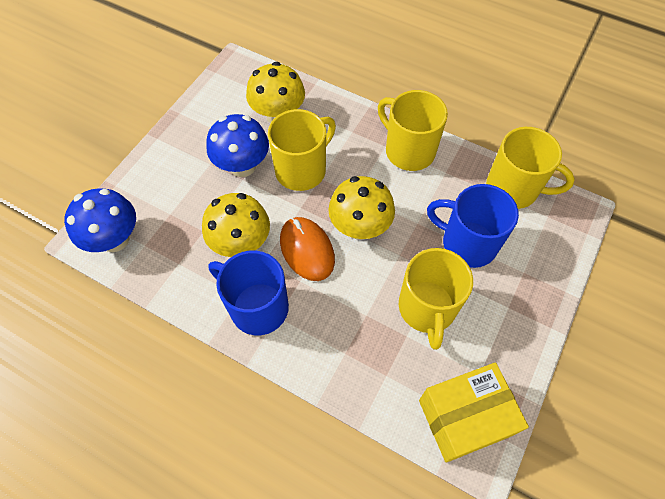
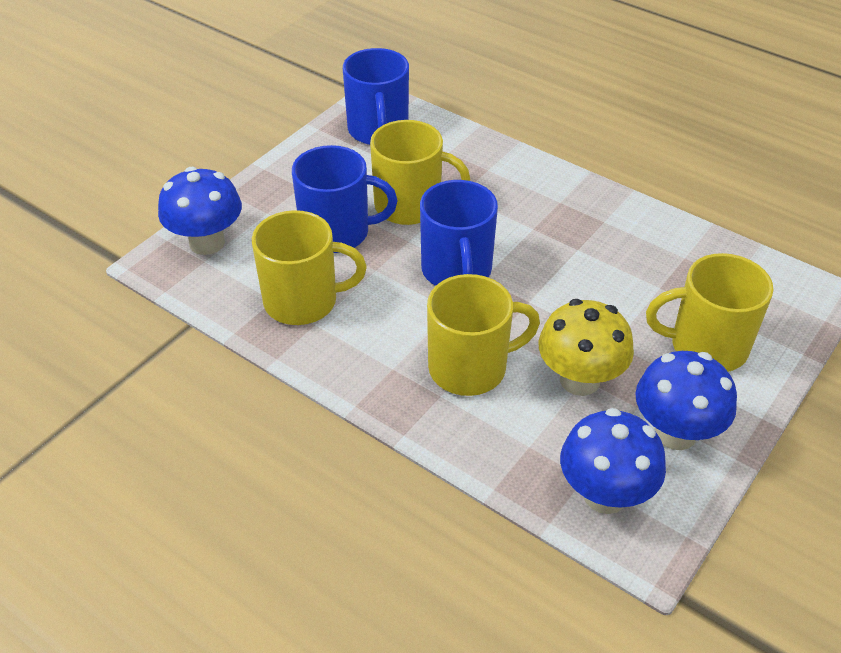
blue mug: [209,251,289,335] [427,184,519,268] = 2 -> [292,145,397,253] [343,48,409,145] [420,180,498,286] = 3
blue mushroom: [64,188,136,252] [207,114,269,177] = 2 -> [158,167,242,255] [560,408,666,514] [635,351,737,450] = 3
orange mouse: [280,217,335,281] = 1 -> none = 0
yellow box: [419,362,529,463] = 1 -> none = 0
yellow mushroom: [202,193,270,257] [246,62,305,123] [329,176,395,240] = 3 -> [538,299,634,396] = 1

